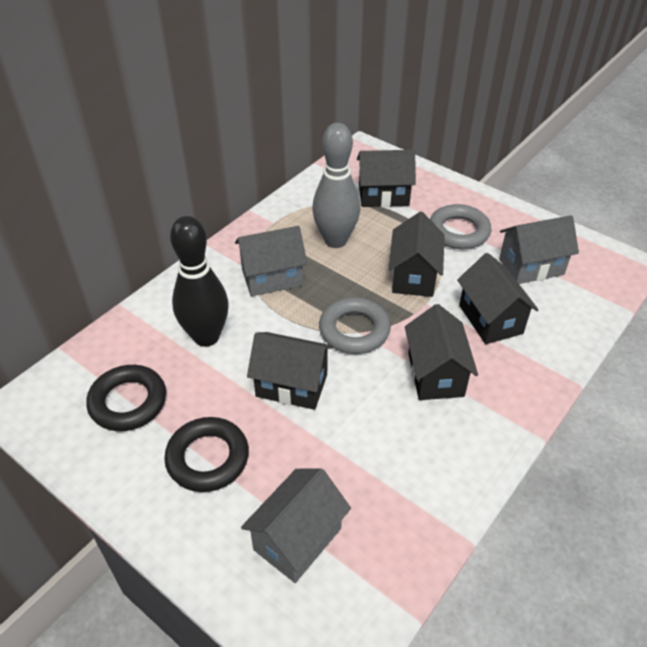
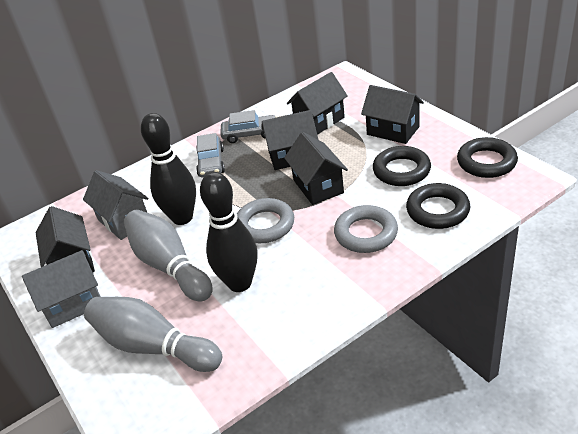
black bowling pin: [170,216,229,347] = 1 -> [141,113,196,225] [200,172,258,292] = 2
black ring: [86,365,166,431] [164,417,249,492] = 2 -> [373,146,431,186] [406,183,470,229] [457,137,518,178] = 3
grey bowling pin: [312,123,360,248] = 1 -> [84,297,222,372] [124,210,213,302] = 2
grey car: none = 0 -> [196,133,225,177] [220,110,277,143] = 2
grey house: [235,226,307,296] [241,468,351,583] [499,215,579,284] = 3 -> [22,250,101,328] [83,170,148,240] = 2

